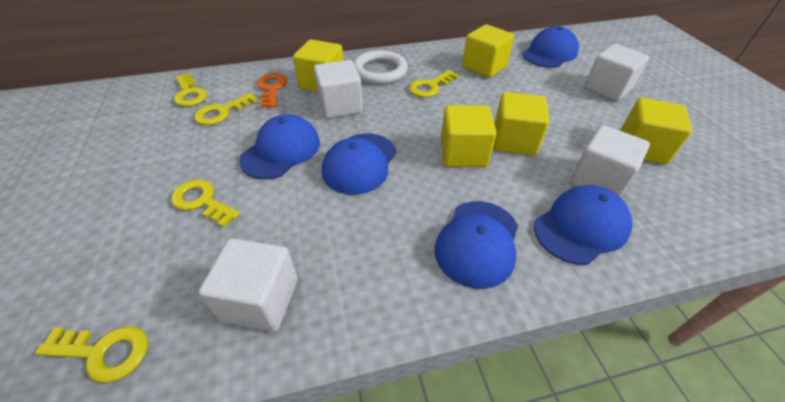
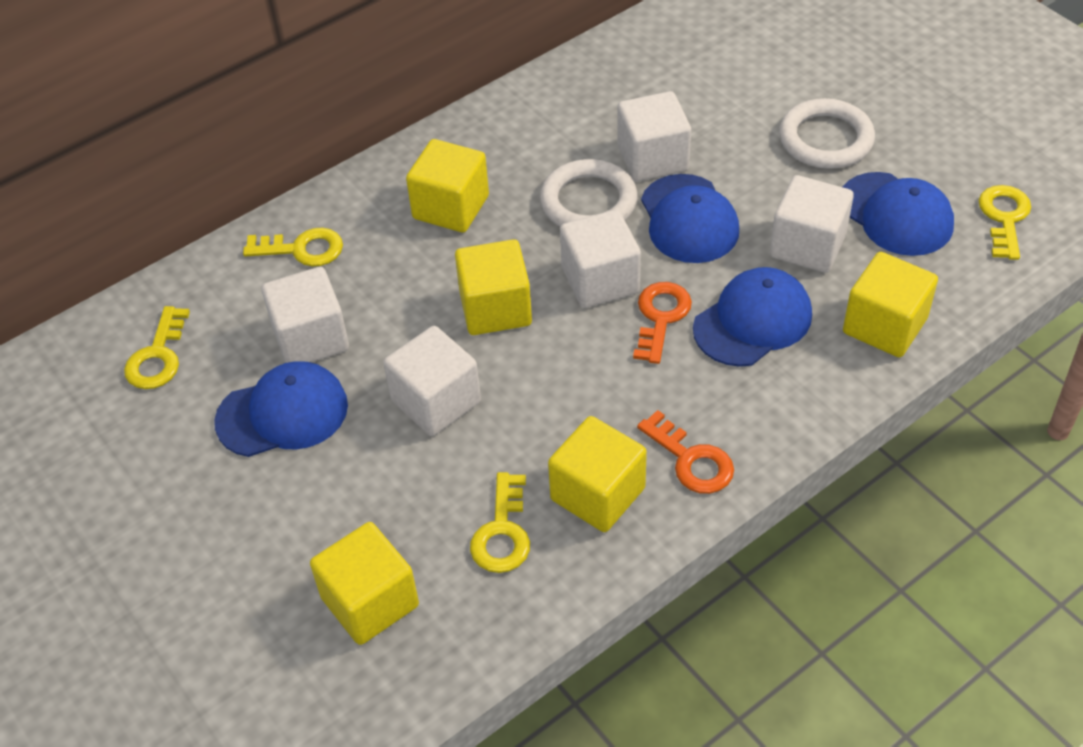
blue cap: [239,114,320,180] [322,133,396,195] [434,201,518,289] [522,26,579,68] [534,185,632,265] = 5 -> [214,361,348,457] [641,174,739,263] [693,267,812,367] [842,172,954,256] = 4
orange key: [257,73,287,108] = 1 -> [633,282,692,364] [637,410,734,494] = 2
white cube: [199,238,298,332] [314,60,363,118] [570,125,650,197] [584,44,649,101] = 4 -> [261,267,349,363] [383,326,481,436] [560,210,641,308] [617,91,691,181] [770,175,854,273] = 5
white ring: [353,50,408,84] = 1 -> [540,159,637,226] [779,98,875,169] = 2
yellow key: [35,326,148,383] [171,179,240,228] [174,73,207,106] [194,93,258,125] [409,70,459,97] = 5 -> [124,306,190,389] [243,227,343,266] [470,472,530,573] [979,185,1031,260] = 4

